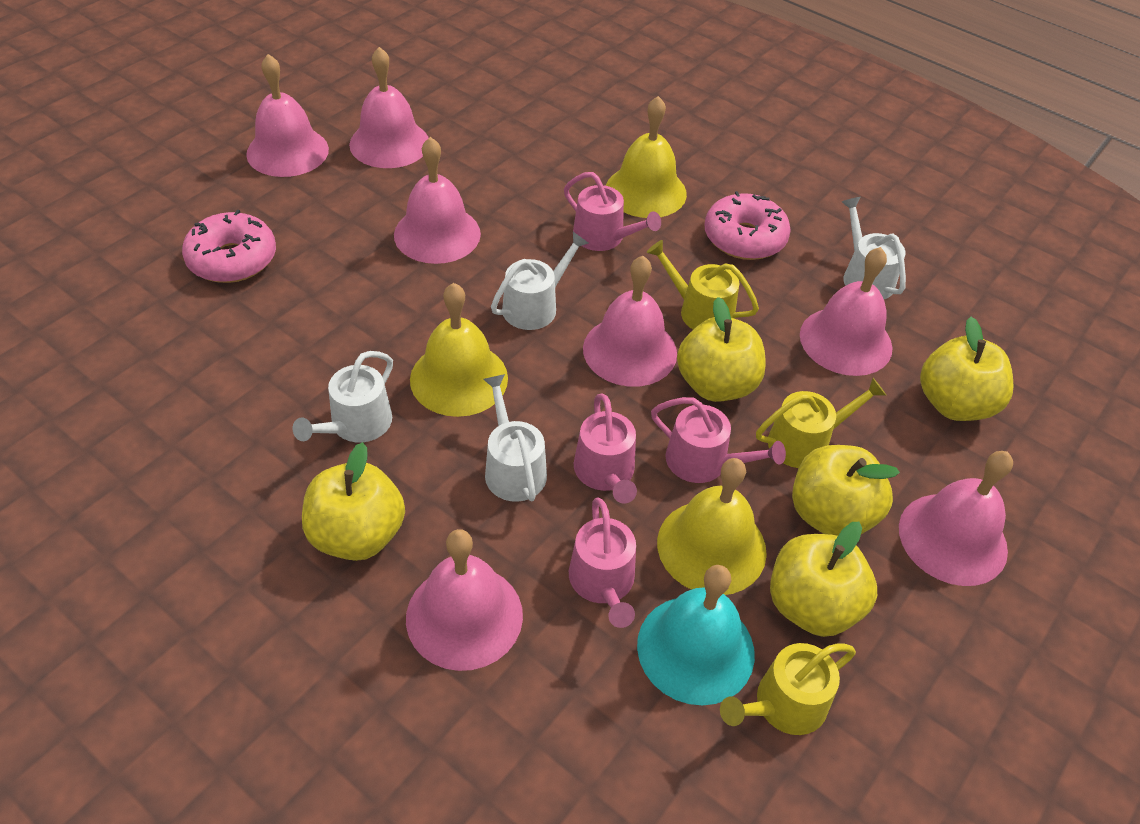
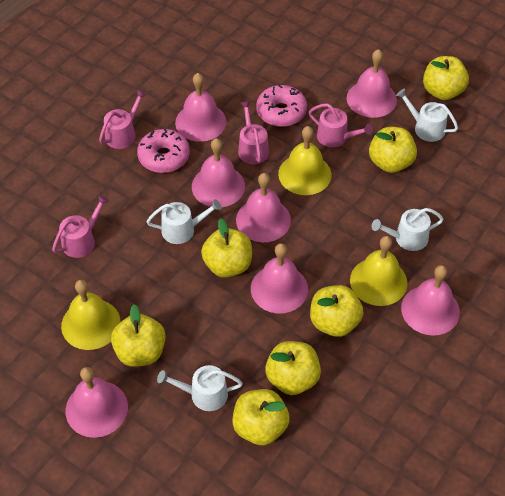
turquoise bell: [637,565,755,705] = 1 -> none = 0
yellow apple: [302,442,405,561] [677,297,766,402] [770,522,877,637] [792,445,900,536] [920,317,1013,421] = 5 -> [111,305,166,367] [201,218,252,278] [232,389,290,445] [265,341,321,395] [310,285,364,337] [369,127,417,173] [423,56,469,100] = 7
yellow watering can: [647,240,759,329] [720,643,856,735] [756,378,886,468] = 3 -> none = 0

